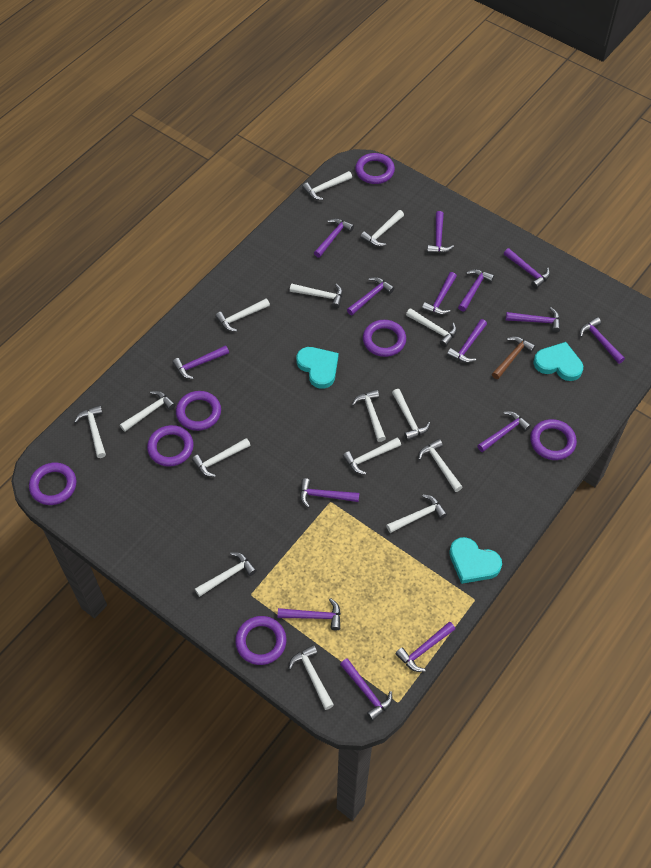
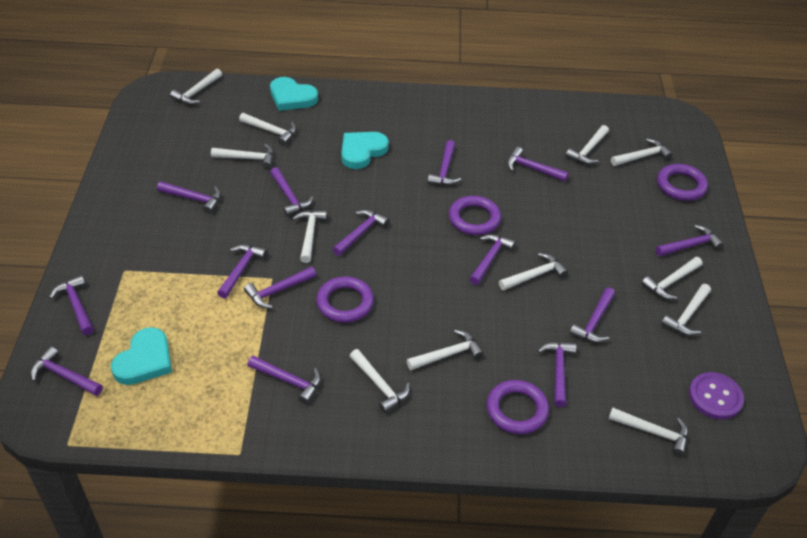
brown hammer: [492,336,536,379] = 1 -> none = 0
purple button: none = 0 -> [689,372,744,419] = 1
purple hammer: [173,345,229,379] [278,598,341,630] [300,478,359,508] [314,218,354,258] [340,658,392,721] [347,277,395,315] [395,622,455,672] [422,272,457,315] [427,211,454,253] [447,319,487,363] [458,269,494,312] [477,411,531,452] [504,248,550,289] [506,307,560,332] [580,317,625,364] = 15 -> [31,346,103,396] [49,275,94,335] [157,181,221,214] [217,244,267,299] [244,267,316,308] [248,356,321,404] [270,167,313,217] [333,210,389,256] [427,140,461,186] [470,234,516,285] [507,147,569,181] [538,342,576,407] [570,287,615,343] [656,225,724,256] = 14
purple ring: [29,463,77,505] [147,425,194,467] [176,391,221,431] [235,616,287,665] [355,153,395,184] [363,320,406,357] [530,419,577,460] = 7 -> [316,277,374,323] [449,196,501,235] [487,380,549,434] [657,164,708,201] = 4
white hammer: [74,405,106,458] [120,391,176,432] [192,438,251,477] [195,552,257,597] [215,298,270,332] [288,645,334,710] [290,284,343,308] [302,171,352,200] [343,438,401,475] [352,389,386,442] [360,210,404,247] [386,495,447,533] [392,389,430,441] [406,308,457,347] [418,439,463,492] = 15 -> [170,69,222,105] [211,144,274,169] [239,113,296,146] [292,210,327,263] [350,349,410,413] [407,330,484,370] [499,253,568,291] [566,125,609,164] [609,407,688,456] [611,139,673,166] [641,257,702,300] [661,284,711,336] = 12

